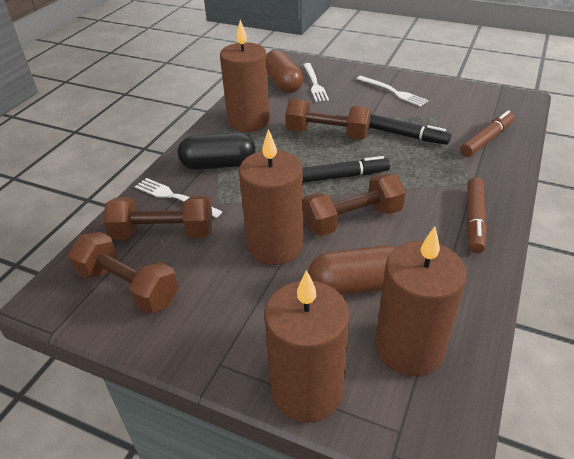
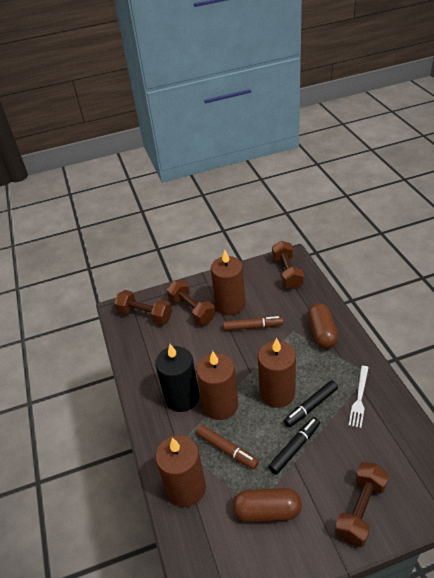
black candle: none = 0 -> [155,344,199,412] = 1
black capsule: [178,132,256,170] = 1 -> none = 0
white fork: [135,178,222,218] [303,63,329,102] [357,76,429,107] = 3 -> [349,366,369,428] = 1

